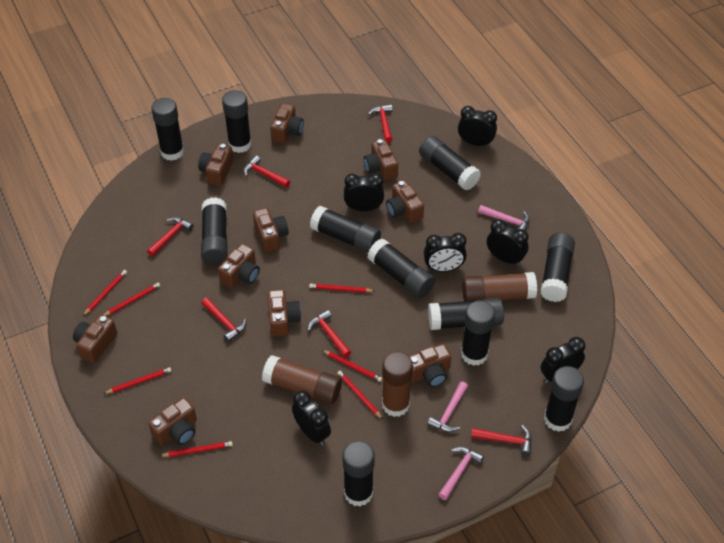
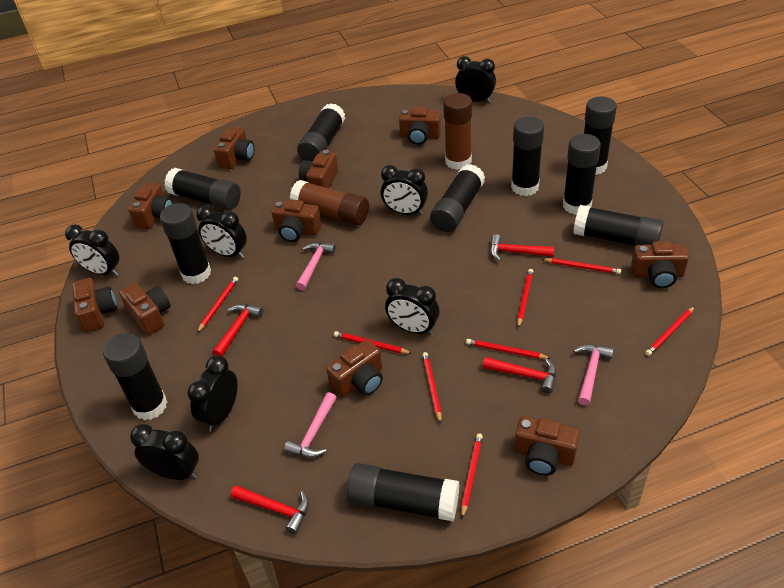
black clock: [292,390,331,445] [344,173,384,211] [424,233,467,272] [458,106,497,147] [487,219,529,266] [540,337,585,384] = 6 -> [65,224,119,276] [130,424,199,480] [187,355,238,431] [196,205,247,258] [381,165,428,215] [385,278,439,335] [455,56,496,103] = 7
black glue stick: [151,98,184,161] [201,197,228,265] [222,90,252,153] [310,206,381,253] [342,441,375,506] [368,239,435,298] [419,136,481,190] [428,298,504,330] [461,301,495,366] [540,233,575,302] [544,366,584,432] = 11 -> [103,333,167,420] [160,203,211,284] [164,168,241,210] [297,103,345,161] [347,463,460,521] [430,164,485,232] [511,117,544,196] [563,134,601,215] [573,205,663,246] [584,96,617,175] = 10
brown glue stick: [262,355,342,404] [382,351,413,417] [462,272,537,301] = 3 -> [290,180,369,225] [443,93,472,170] = 2
red hammer: [147,217,194,256] [201,297,246,342] [244,155,290,188] [308,310,351,357] [368,104,393,143] [471,425,532,456] = 6 -> [213,304,263,356] [231,485,309,534] [483,357,556,394] [490,234,554,261] = 4
red pencil: [83,270,127,316] [103,367,171,394] [104,283,160,316] [160,441,233,457] [309,284,374,293] [322,350,382,382] [337,371,383,419] = 7 -> [197,277,238,333] [334,331,412,354] [423,352,442,424] [461,433,483,518] [466,339,551,359] [517,269,533,328] [542,258,621,274] [645,306,695,356] = 8

